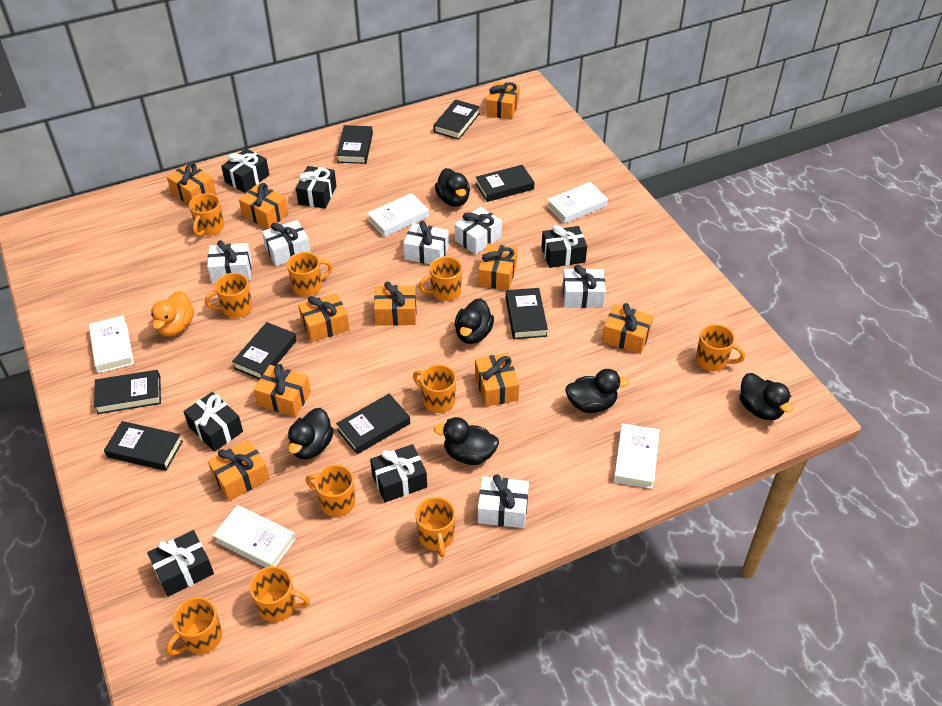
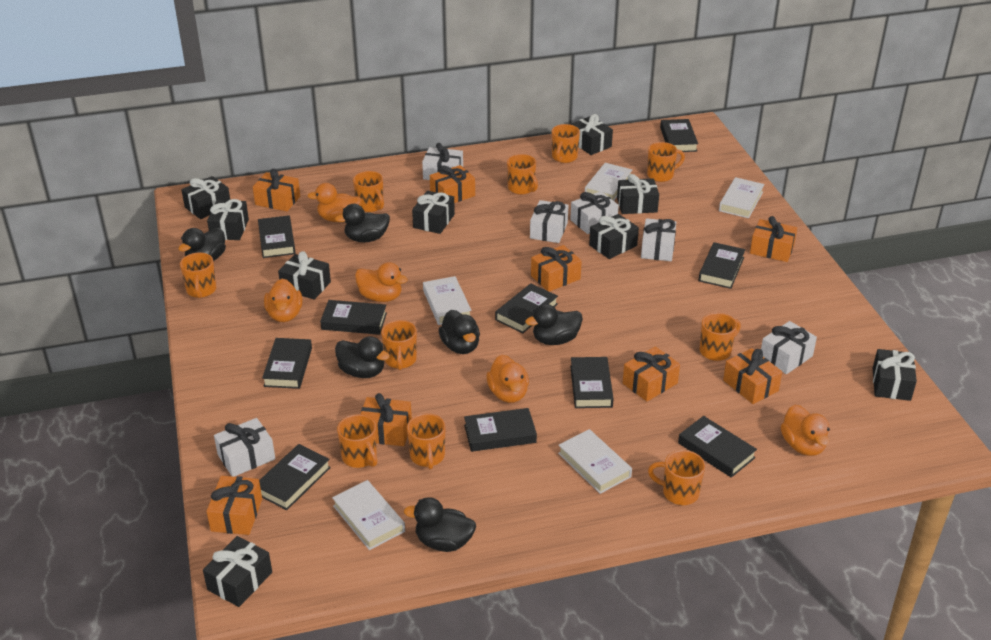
black book: [94,370,161,414] [104,421,183,471] [232,322,297,379] [336,394,410,454] [337,125,373,164] [434,99,480,140] [476,165,534,202] [506,288,548,339] = 8 -> [258,215,296,258] [259,444,331,510] [262,338,312,389] [320,300,387,335] [464,408,537,452] [495,283,558,333] [570,357,613,408] [660,119,698,152] [678,416,757,478] [699,242,745,289] = 10
black gift: [147,530,214,597] [183,392,243,452] [221,148,269,193] [296,166,337,209] [370,444,427,502] [541,225,587,268] = 6 -> [181,176,230,219] [203,536,272,607] [207,199,249,240] [278,251,331,300] [412,191,455,234] [570,114,613,155] [589,214,639,259] [617,174,659,214] [873,349,917,401] = 9
orange duck: [151,291,194,336] = 1 -> [264,279,302,322] [307,183,362,222] [355,262,408,302] [486,355,529,403] [781,405,830,456] = 5
orange gift: [167,162,216,204] [208,440,270,501] [239,183,288,229] [254,364,311,417] [298,293,349,342] [374,282,417,326] [475,353,519,407] [479,243,517,290] [486,81,520,120] [602,303,653,354] = 10 -> [207,476,262,535] [253,169,300,211] [360,393,412,446] [430,165,475,203] [531,245,582,291] [623,346,680,401] [723,348,782,404] [750,216,797,262] = 8

